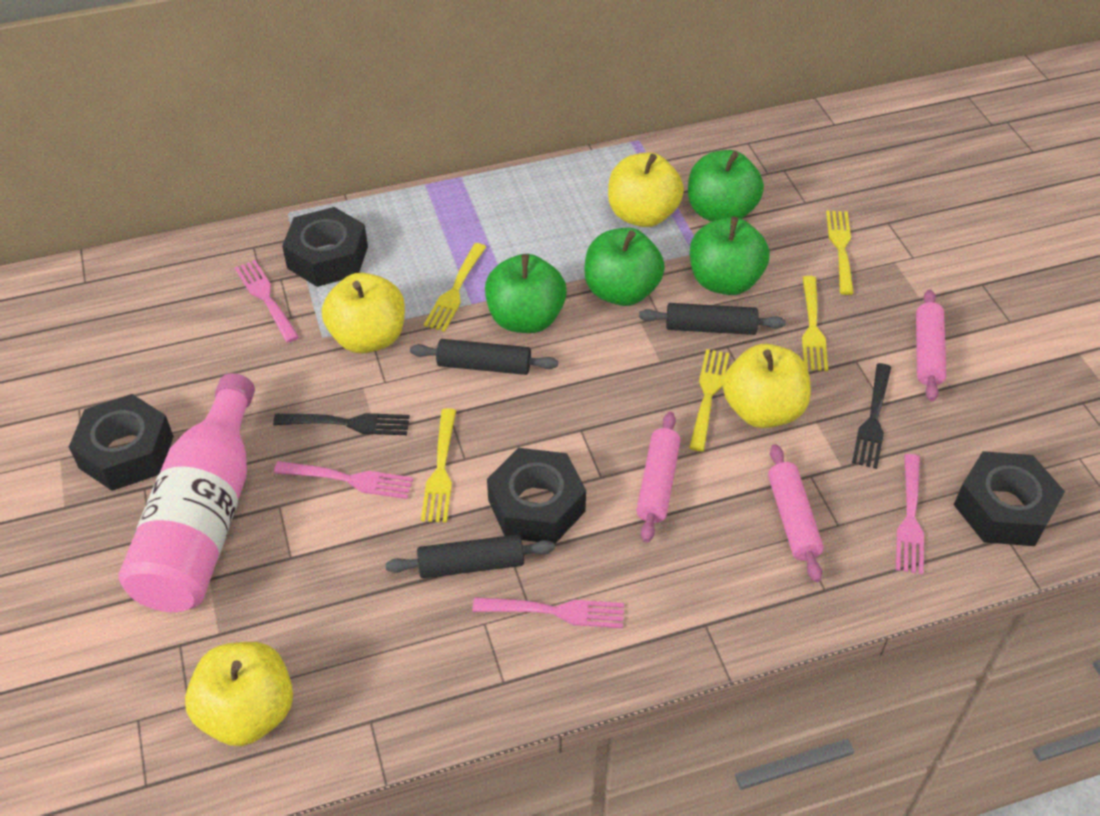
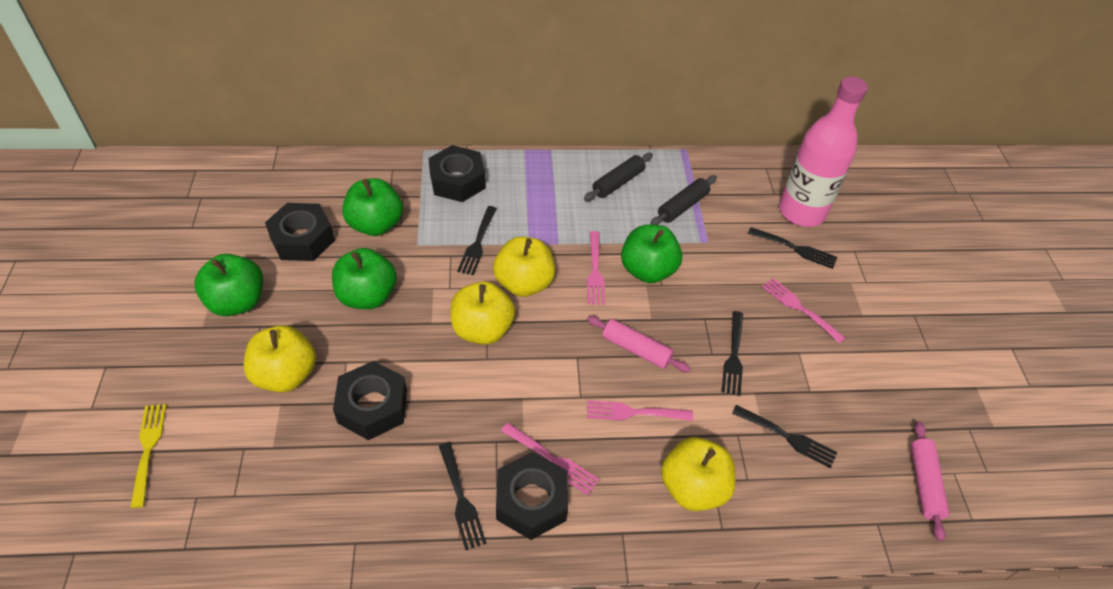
black fork: [273,413,410,435] [852,363,891,469] = 2 -> [439,442,486,550] [457,206,497,275] [722,311,743,396] [732,405,837,468] [748,227,837,269] = 5
black rolling pin: [386,535,555,578] [410,339,558,375] [639,303,786,335] = 3 -> [584,153,653,201] [650,175,717,225] = 2
pink rolling pin: [636,412,681,543] [768,444,824,582] [916,290,946,401] = 3 -> [587,316,691,372] [911,421,949,541] = 2
yellow fork: [421,408,456,523] [424,243,486,332] [689,349,729,451] [802,276,828,371] [826,211,854,295] = 5 -> [130,404,166,508] = 1

